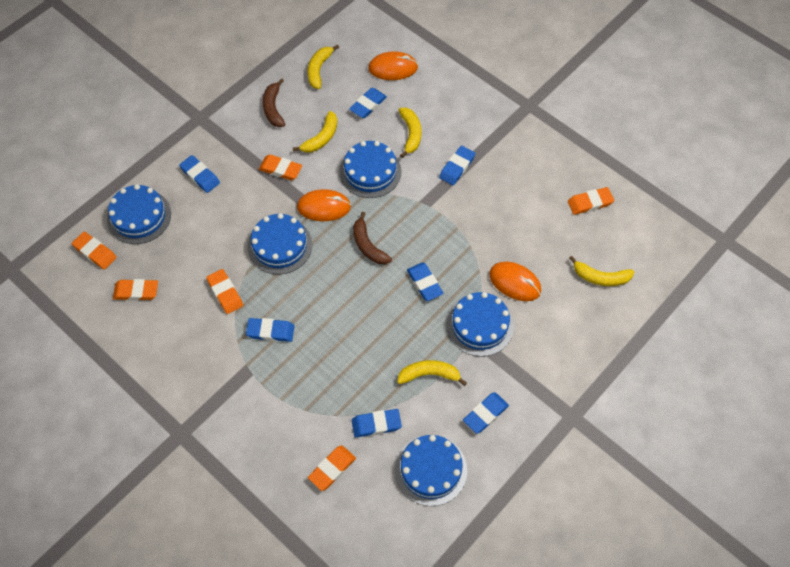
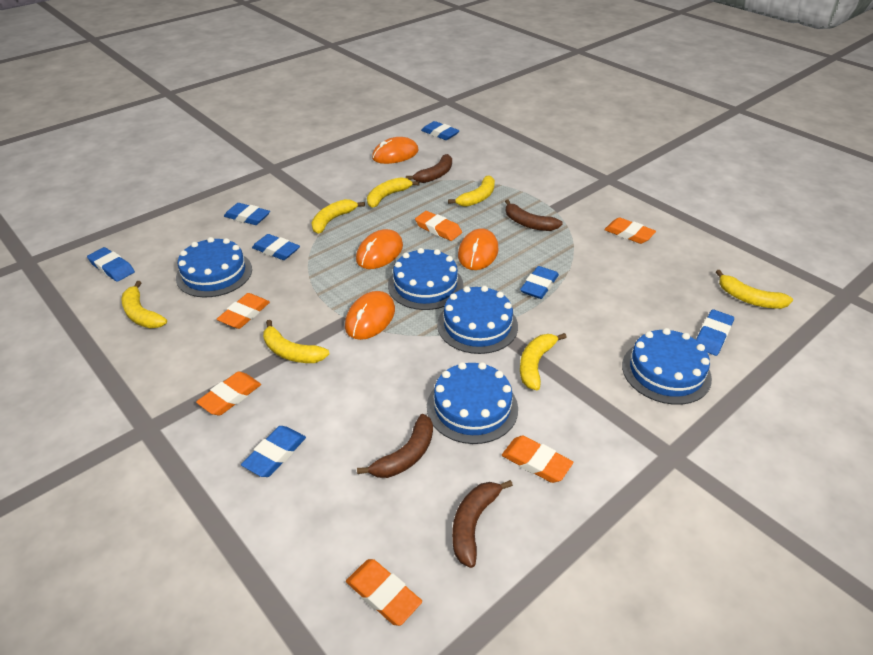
brown banana: [263,78,285,127] [353,212,392,264] = 2 -> [357,414,433,478] [406,154,452,183] [452,480,513,568] [505,200,563,231] = 4
orange mouse: [297,189,351,221] [368,51,418,80] [489,262,541,301] = 3 -> [345,291,395,340] [356,229,403,269] [372,137,418,164] [458,228,498,270] = 4
yellow banana: [293,111,337,153] [307,45,339,89] [397,360,467,386] [399,108,421,158] [569,256,634,286] = 5 -> [122,281,167,328] [263,320,329,363] [312,199,365,234] [367,177,419,208] [448,175,495,207] [520,333,567,391] [716,270,793,309] = 7

